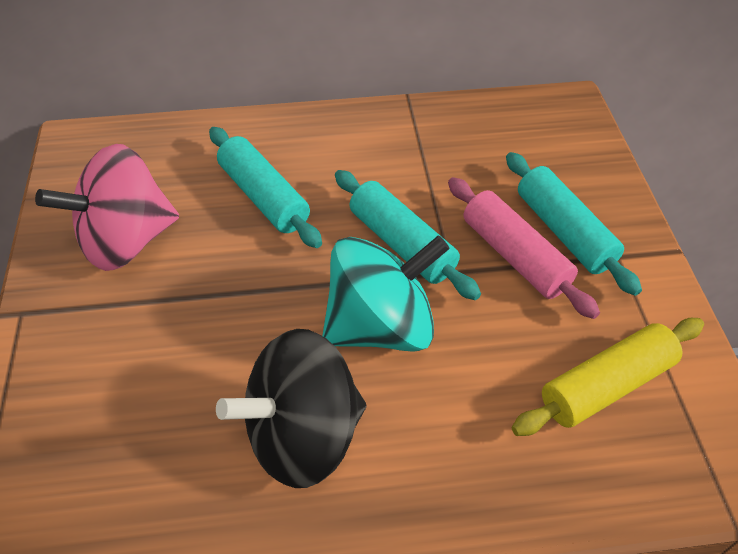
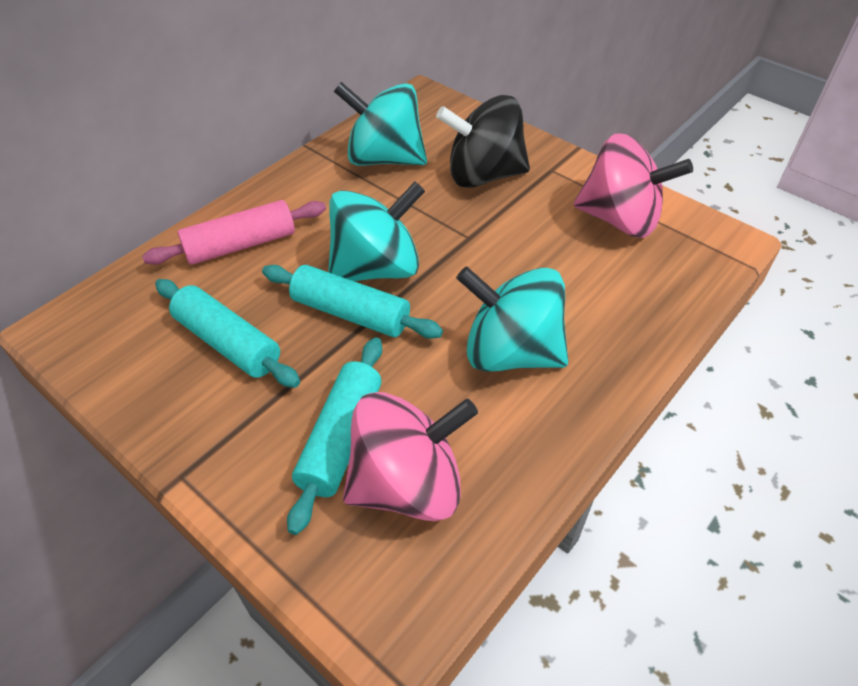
pink spinning top: [35,144,179,271] = 1 -> [343,392,478,521] [574,133,693,238] = 2
turquoise spinning top: [322,235,450,352] = 1 -> [328,181,425,281] [334,82,427,166] [456,266,568,372] = 3
yellow rolling pin: [512,318,704,436] = 1 -> none = 0

